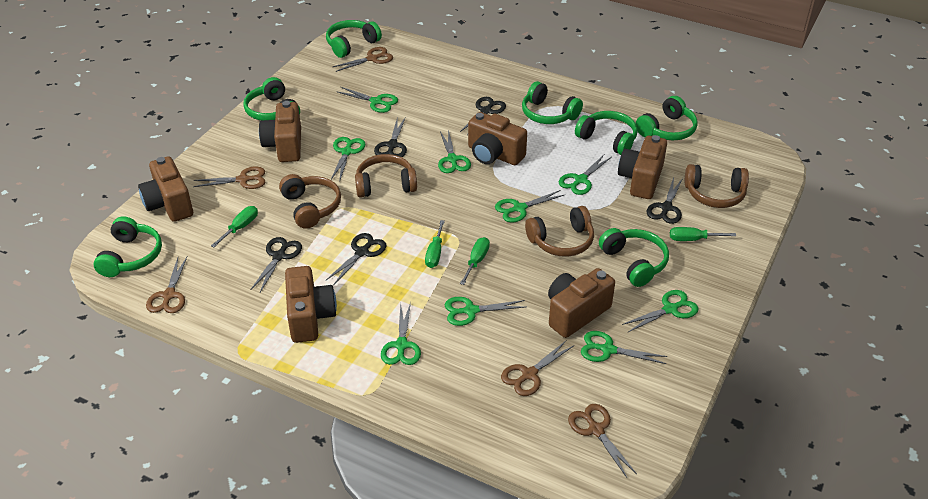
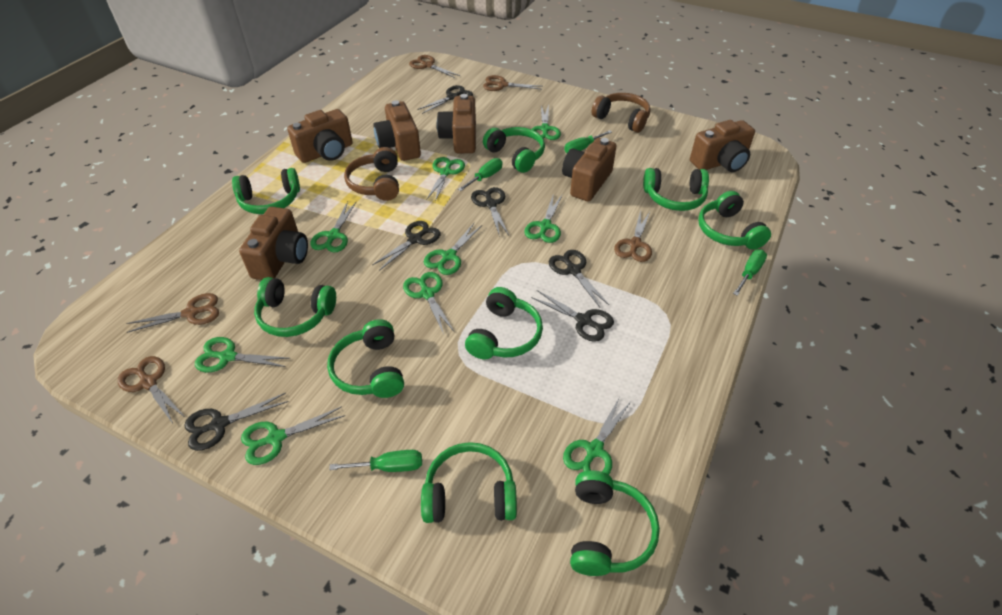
black scissors: [250,237,302,292] [325,233,387,285] [374,117,407,157] [460,97,506,135] [646,177,683,224] = 5 -> [184,393,289,451] [372,221,441,271] [417,85,473,114] [471,187,509,237] [531,290,614,342] [549,250,609,307] = 6
brown headphones: [279,174,341,229] [355,154,417,198] [525,206,594,257] [685,164,749,208] = 4 -> [344,147,399,201] [591,93,651,133] = 2
green headphones: [94,216,162,277] [243,77,300,121] [326,20,382,58] [522,81,583,124] [575,111,638,155] [599,228,669,287] [636,96,697,140] = 7 -> [232,168,300,214] [254,277,336,337] [327,319,404,398] [421,442,517,523] [465,287,543,359] [483,127,545,173] [570,470,660,576] [643,168,709,211] [698,191,771,250] = 9

